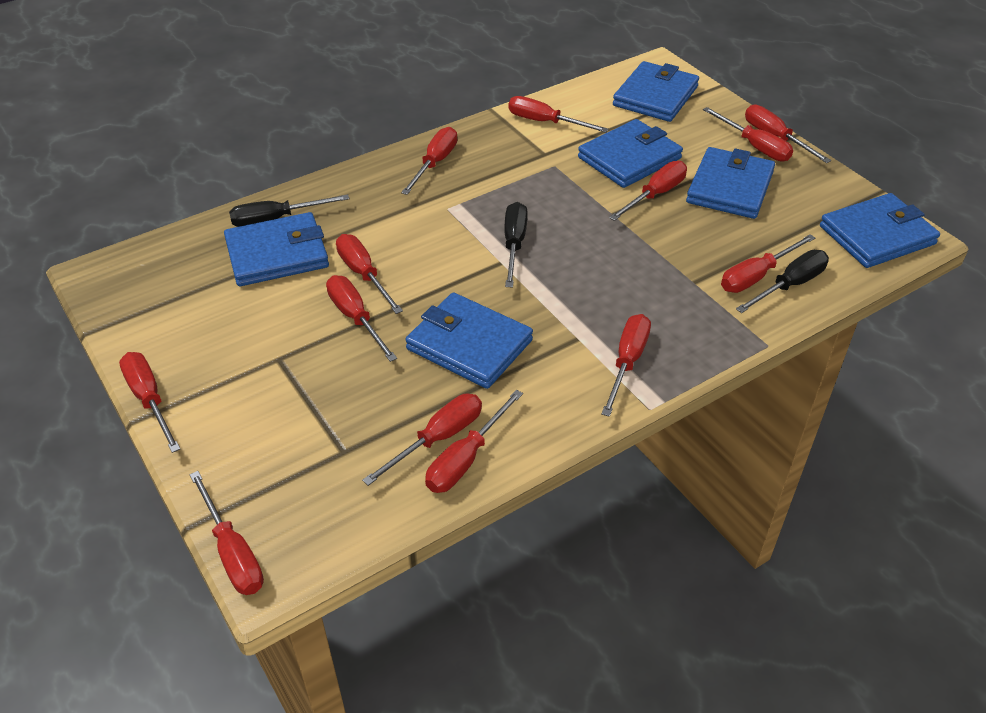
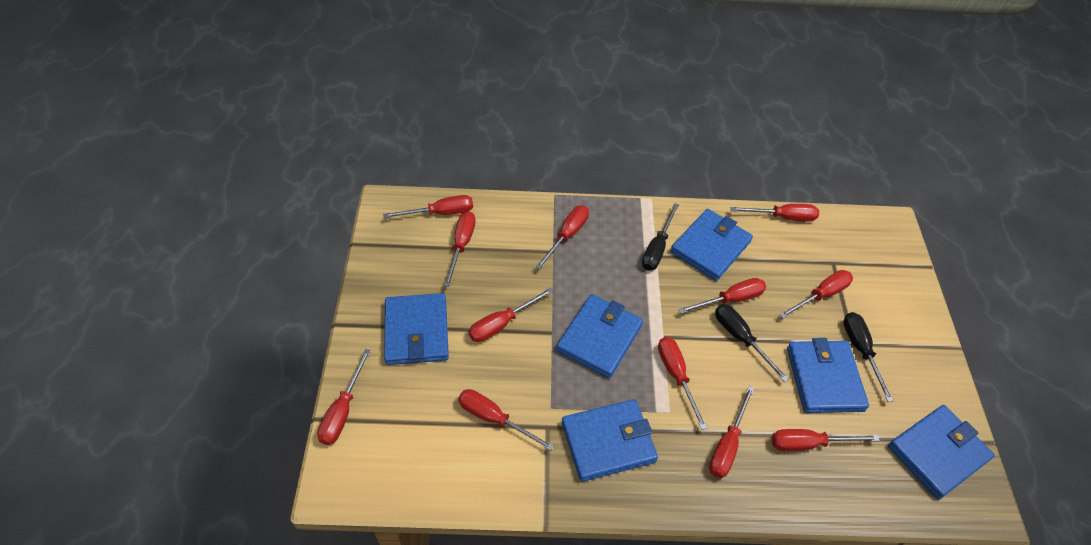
red screwdriver: [119,352,180,453] [190,471,264,595] [326,275,397,362] [336,234,403,314] [362,394,482,486] [401,127,457,195] [425,390,523,493] [508,96,609,133] [601,314,651,417] [609,161,687,221] [703,107,793,161] [721,234,815,293] [745,105,831,163] = 13 -> [317,349,371,445] [383,195,473,218] [444,211,476,287] [458,389,554,451] [469,288,554,342] [536,205,589,270] [658,337,707,430] [678,278,766,314] [709,386,755,478] [730,204,819,221] [772,429,880,451] [779,270,853,318] = 12

